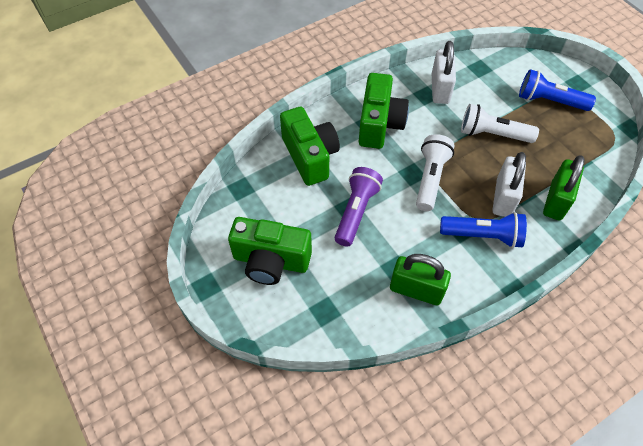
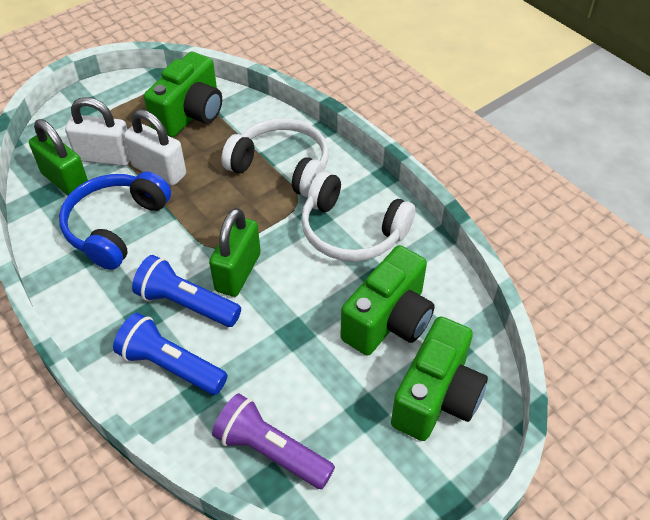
blue headphones: none = 0 -> [59,171,171,270] = 1
white flashlight: [416,134,454,211] [461,104,539,143] = 2 -> none = 0
white headphones: none = 0 -> [221,118,329,197] [301,171,415,262] = 2

